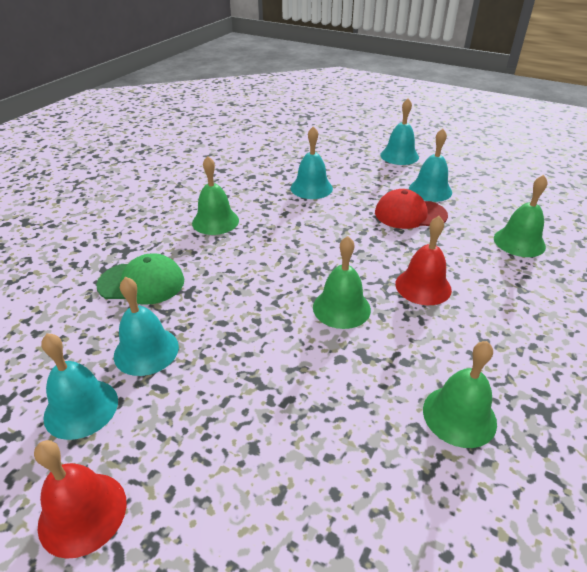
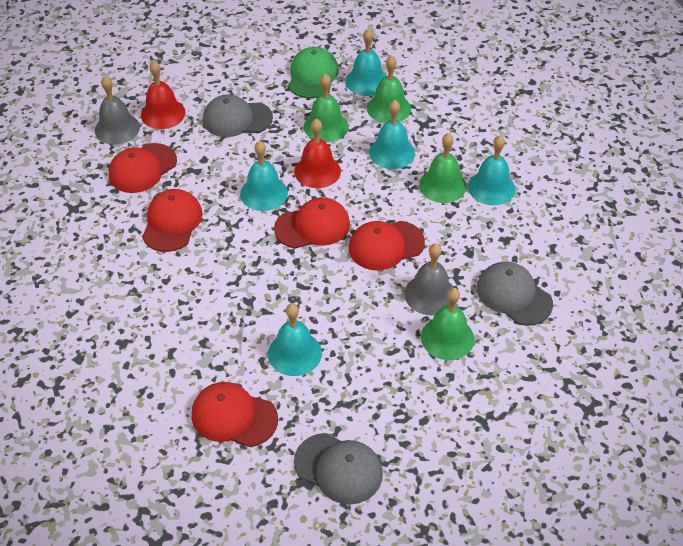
grey bell: none = 0 -> [95,76,140,145] [404,244,454,315] = 2
grey cap: none = 0 -> [203,94,273,137] [294,433,383,504] [477,262,553,326] = 3
red cap: [375,189,448,229] = 1 -> [109,143,177,193] [142,189,203,252] [192,382,278,447] [274,197,350,249] [349,221,425,270] = 5

